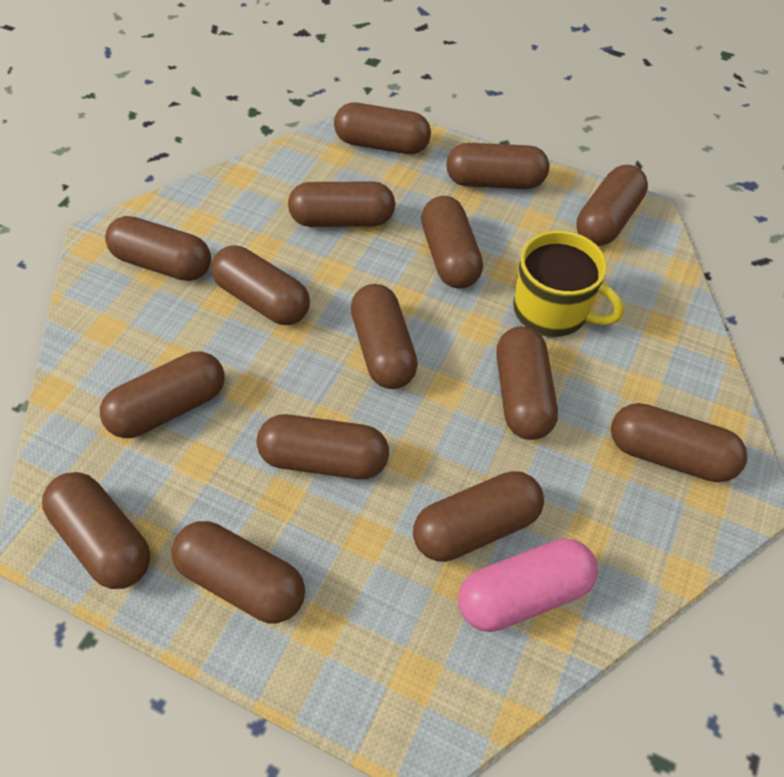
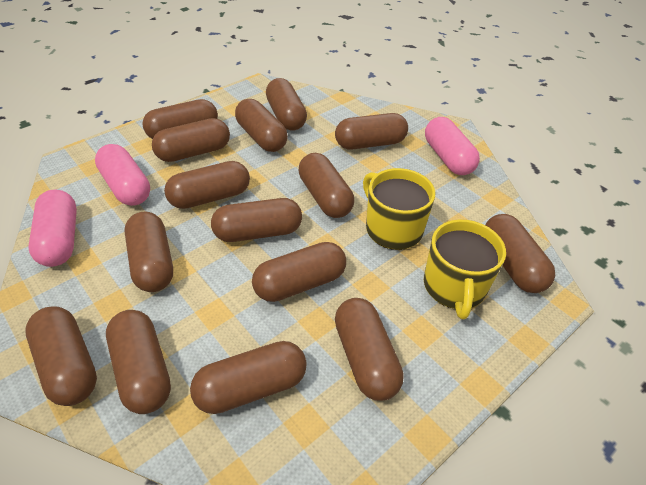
pink capsule: [458,538,598,632] = 1 -> [28,190,77,267] [95,144,150,206] [425,117,480,175] = 3
yellow mug: [513,230,624,337] = 1 -> [363,168,435,250] [424,220,506,319] = 2

